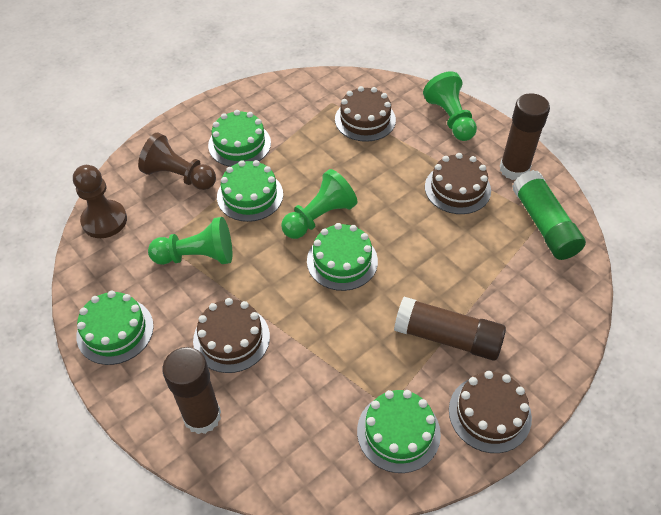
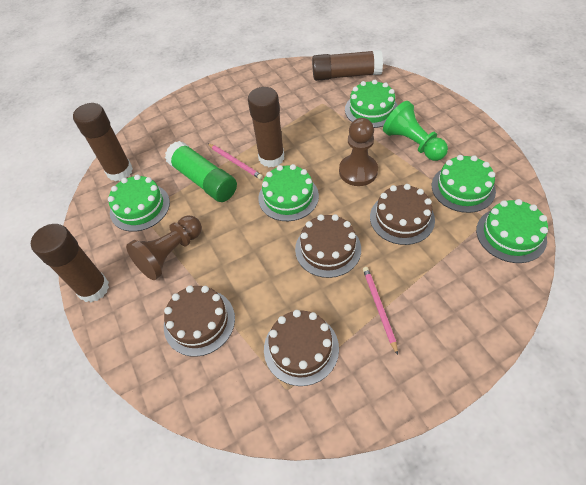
brown glue stick: [162,347,221,434] [394,297,506,361] [500,93,550,180] = 3 -> [31,224,109,303] [73,103,133,181] [248,87,284,167] [312,50,383,81] = 4
green pawn: [148,217,232,265] [281,169,358,239] [423,71,477,141] = 3 -> [383,101,448,161] = 1
pink pencil: none = 0 -> [207,143,263,179] [363,267,398,355] = 2

